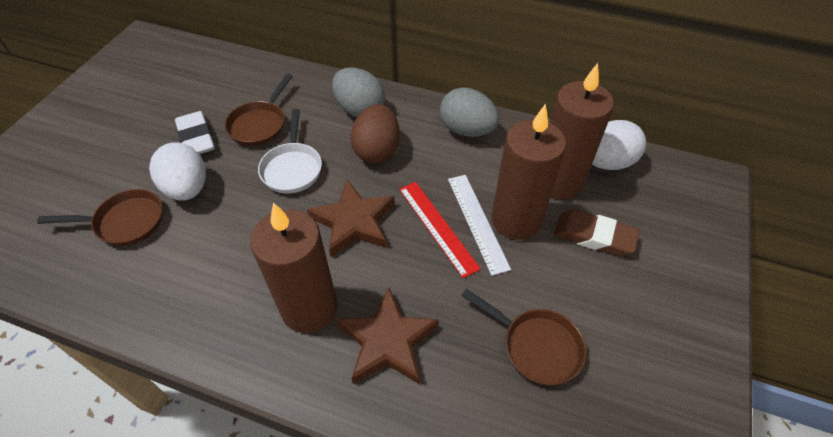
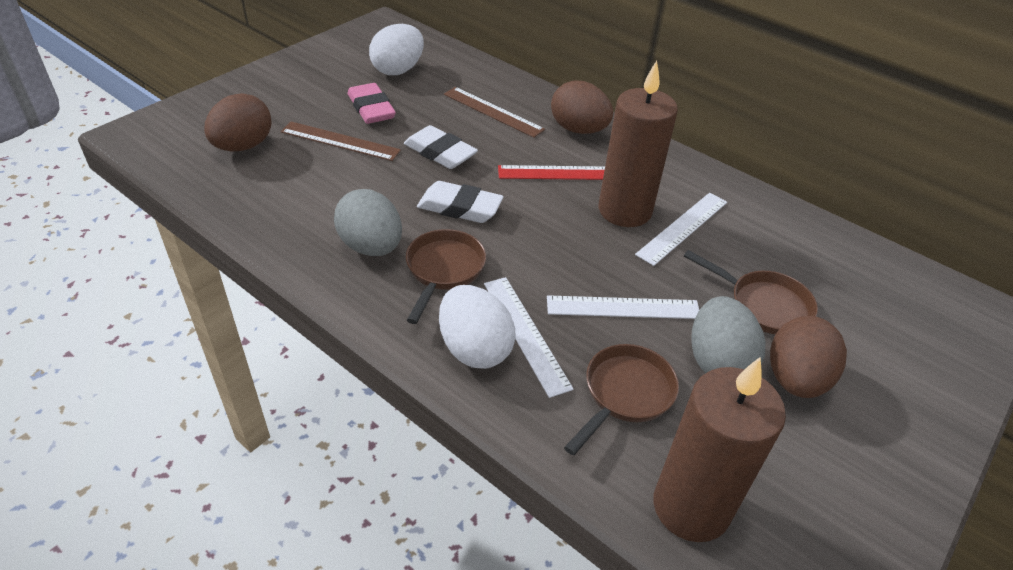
brown candle: [250,203,337,333] [492,104,567,240] [550,63,614,199] = 3 -> [598,60,678,227] [653,357,786,542] = 2
brown egg: [351,104,400,163] = 1 -> [204,93,272,152] [551,80,613,134] [770,316,847,398] = 3
brown eraser: [554,209,639,256] = 1 -> none = 0
brown ruler: none = 0 -> [281,122,401,161] [444,87,545,138] = 2
brown star: [307,180,395,257] [336,288,439,384] = 2 -> none = 0
pink eraser: none = 0 -> [348,83,396,124] = 1
white eraser: [175,111,215,154] = 1 -> [404,125,478,169] [417,181,504,223] = 2
white pan: [258,109,322,194] = 1 -> none = 0
white ruler: [448,175,511,276] = 1 -> [484,277,574,398] [547,295,699,319] [635,193,727,266] = 3

